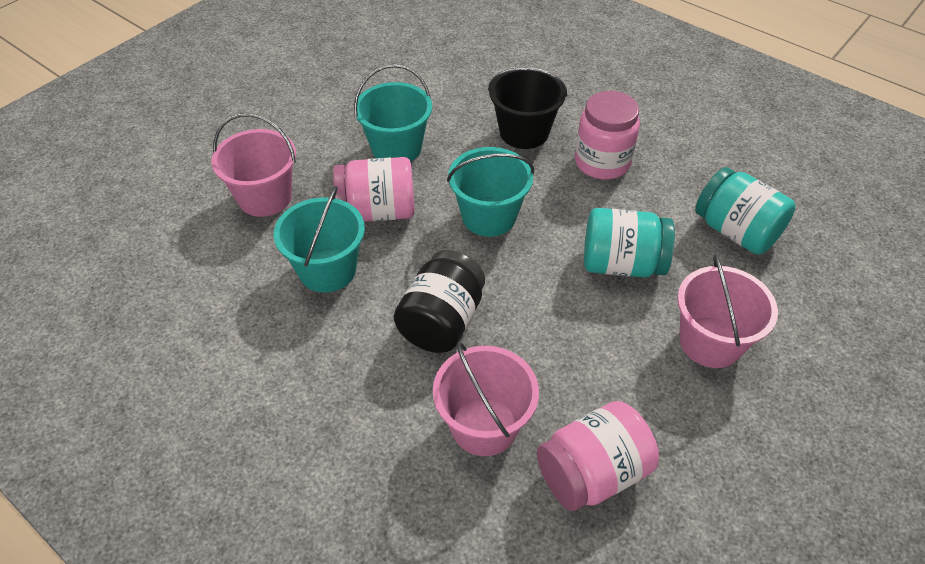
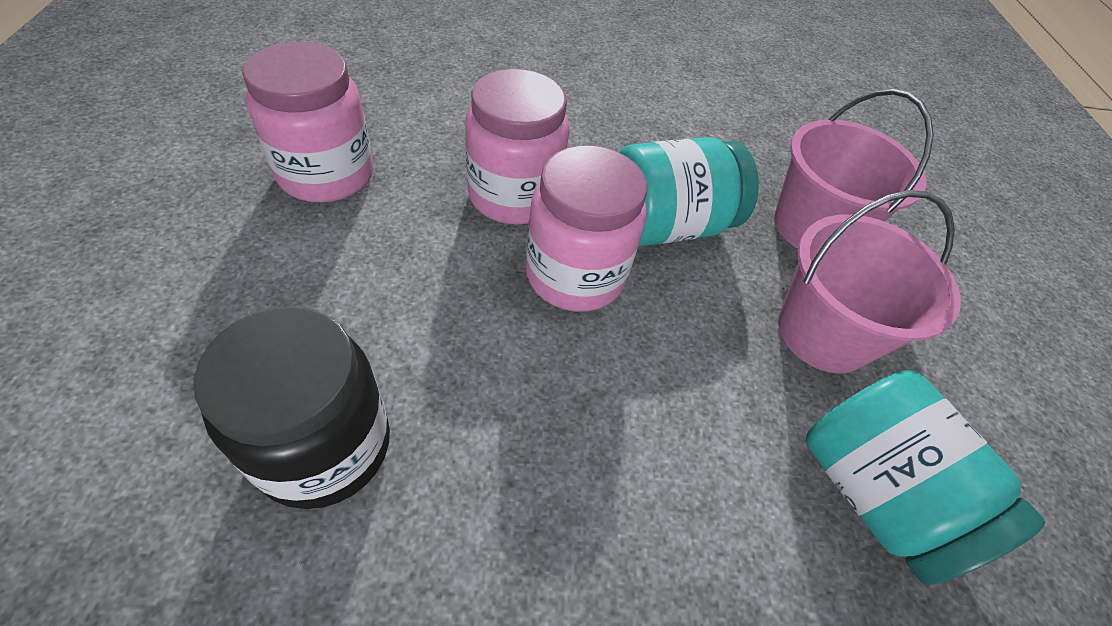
black bucket: [488,67,567,149] = 1 -> none = 0
pink bucket: [211,113,296,217] [433,342,539,456] [677,254,778,368] = 3 -> [774,89,934,249] [778,190,961,373] = 2
turquoise bucket: [273,186,365,293] [354,64,432,162] [447,147,534,237] = 3 -> none = 0

